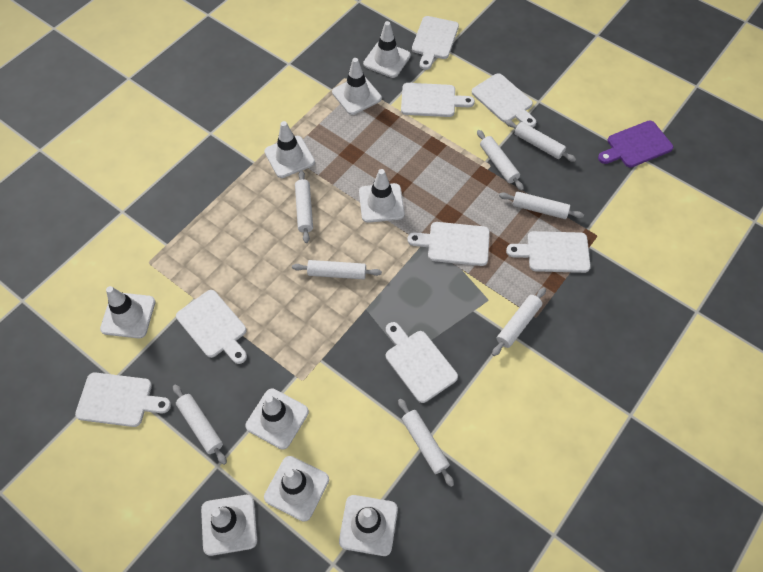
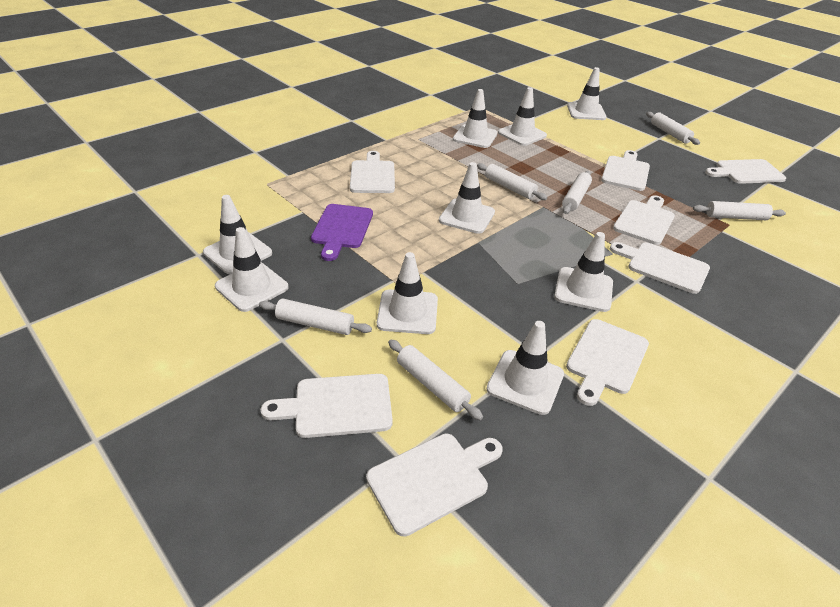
white rolling pin: [173,384,227,465] [292,260,382,279] [295,170,313,243] [398,399,454,487] [477,130,524,191] [492,287,546,356] [499,191,584,219] [505,120,576,162] = 8 -> [259,299,372,335] [388,340,483,420] [477,163,547,200] [562,171,592,214] [646,112,700,145] [693,201,786,220] = 6

